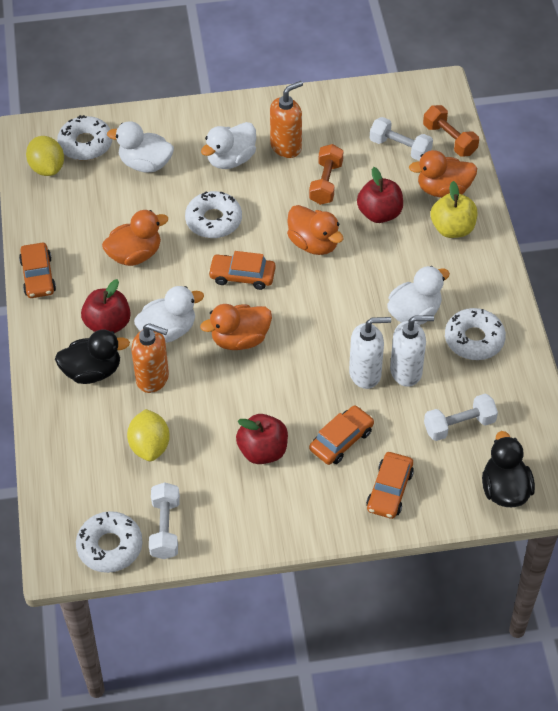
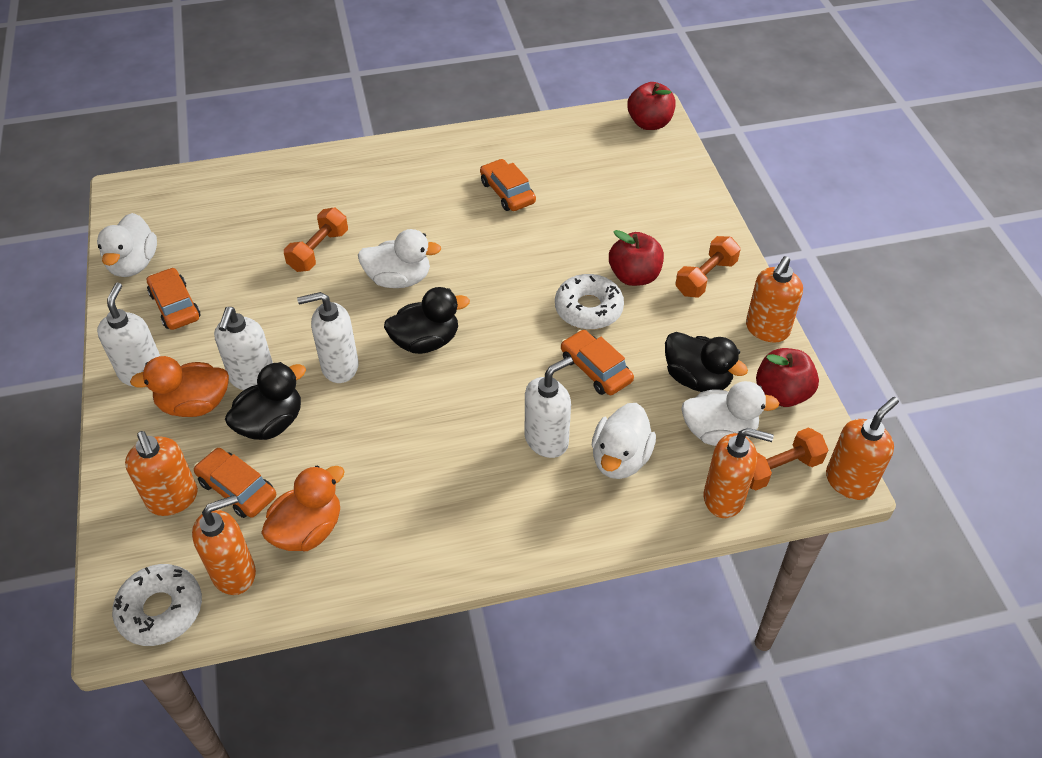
black duck: [55,330,130,384] [482,431,535,507] = 2 -> [225,362,306,440] [384,287,470,354] [665,332,748,392] = 3
orange duck: [102,210,168,266] [200,304,272,350] [287,205,343,255] [409,150,477,198] = 4 -> [130,356,229,417] [261,466,345,551] = 2
orange dumbbell: [309,144,343,205] [423,105,479,157] = 2 -> [284,208,348,272] [675,236,741,298] [750,428,828,490] = 3
orange soap dispenser: [131,323,169,393] [270,81,303,158] = 2 -> [125,431,198,516] [192,495,256,595] [704,428,774,518] [746,256,803,342] [826,397,899,500] = 5
white donut: [57,115,112,160] [76,511,143,573] [185,191,242,238] [445,308,506,360] = 4 -> [112,564,202,646] [555,274,624,330] = 2
white dumbbell: [149,482,180,559] [370,117,433,161] [424,394,498,441] = 3 -> none = 0
white soap dispenser: [349,317,391,389] [390,315,434,387] = 2 -> [97,283,160,387] [214,307,273,390] [297,292,359,383] [525,356,573,458] = 4
yellow apple: [431,181,477,238] = 1 -> none = 0
yellow lemon: [26,136,64,176] [127,409,170,461] = 2 -> none = 0

